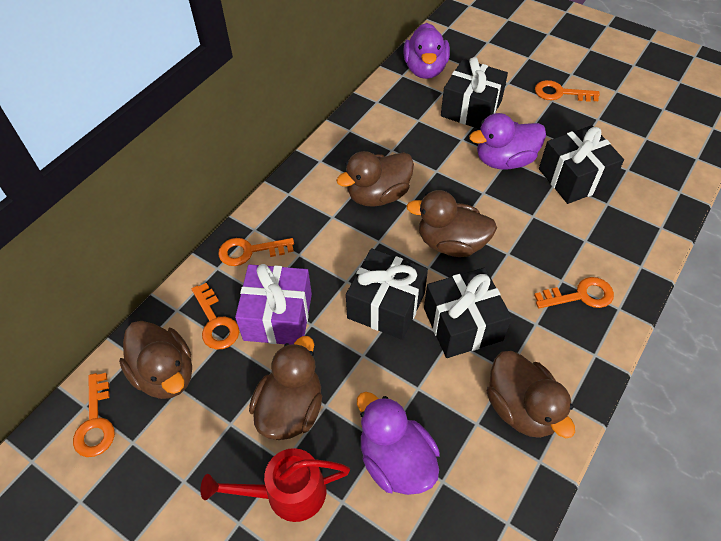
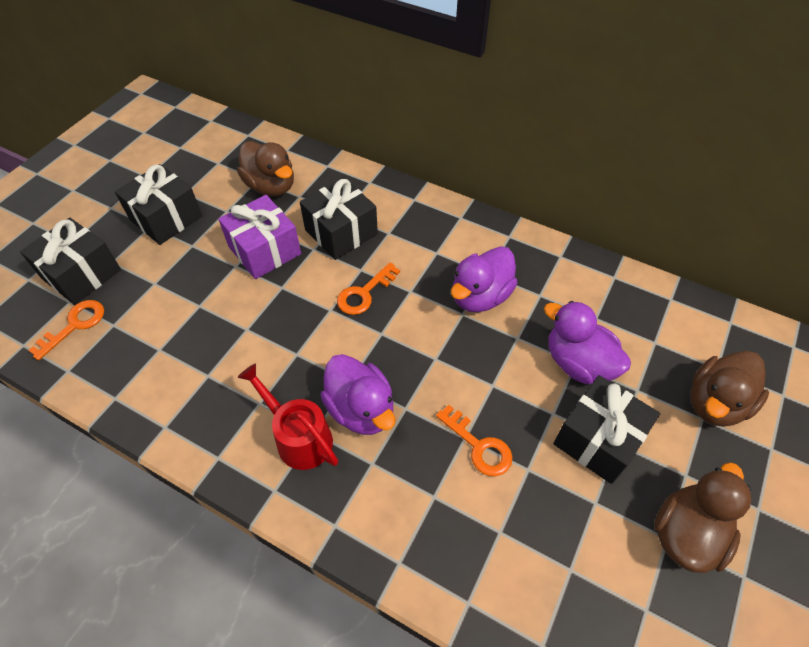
brown duck: [119,321,192,399] [249,336,322,440] [336,151,414,207] [406,190,497,257] [487,351,575,438] = 5 -> [237,141,294,196] [654,462,751,573] [691,351,769,427] = 3
orange key: [73,373,115,457] [192,283,239,349] [218,238,294,266] [534,277,614,308] [535,80,600,102] = 5 -> [28,300,104,361] [337,263,400,315] [436,405,513,476] = 3

